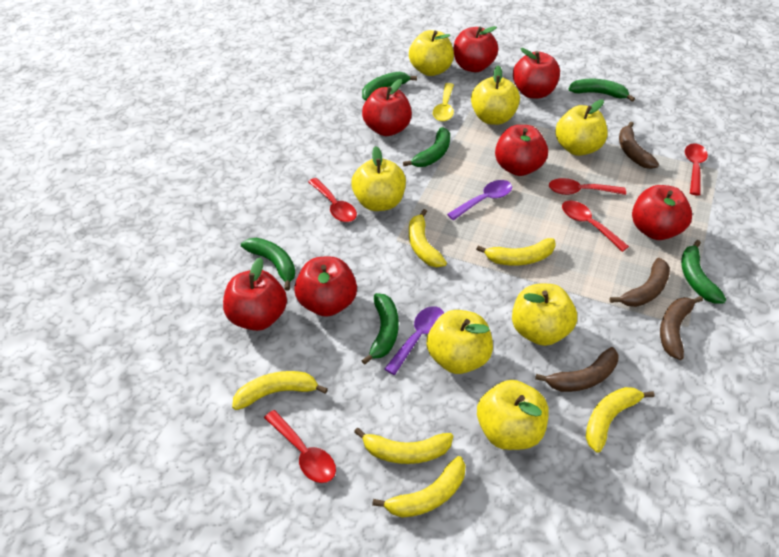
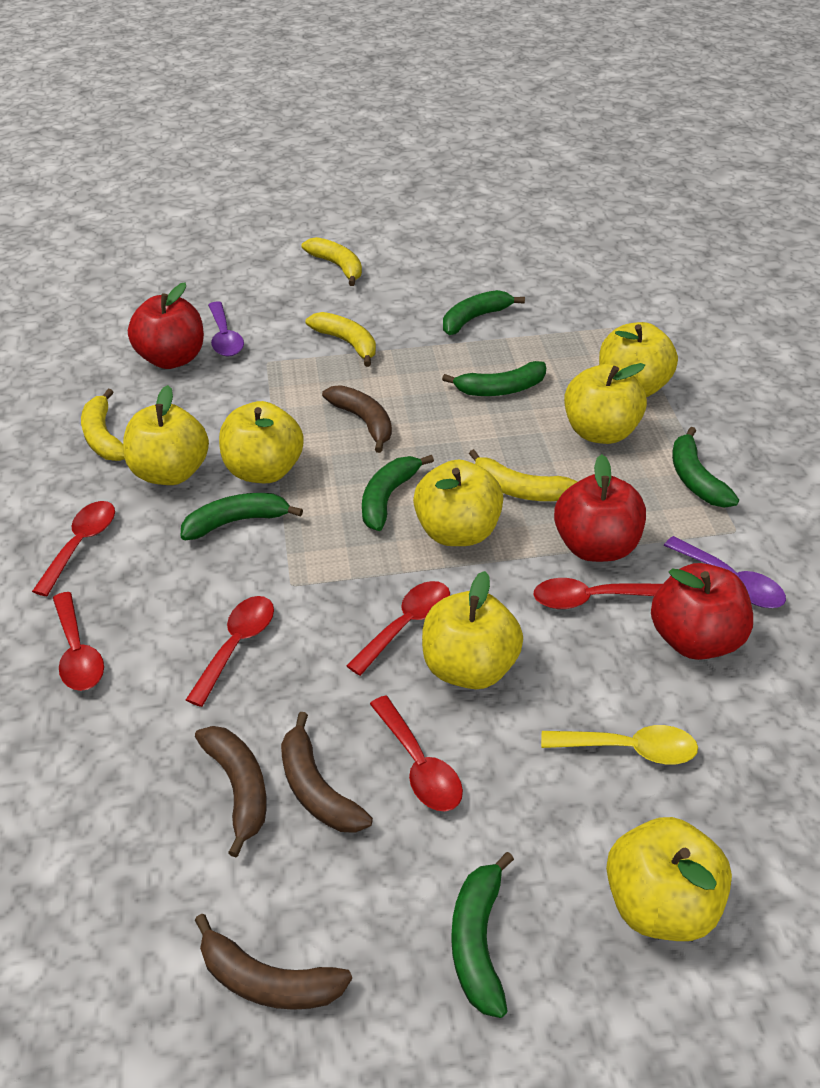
red apple: [223,257,287,331] [294,256,357,317] [362,79,412,136] [454,26,498,72] [495,125,548,176] [513,48,560,98] [632,185,692,240] = 7 -> [128,282,204,369] [554,454,646,562] [651,563,753,660] = 3
red spoon: [264,410,336,483] [308,178,357,222] [549,178,626,195] [562,200,629,252] [685,143,708,196] = 5 -> [32,501,115,596] [53,592,104,691] [186,596,274,707] [346,581,450,676] [370,695,463,811] [534,578,662,609] = 6
yellow banana: [232,371,328,410] [354,428,453,464] [372,456,466,518] [409,209,447,267] [476,238,556,266] [586,387,654,453] = 6 -> [81,389,125,461] [302,237,362,286] [306,312,376,367] [469,449,578,501] = 4

